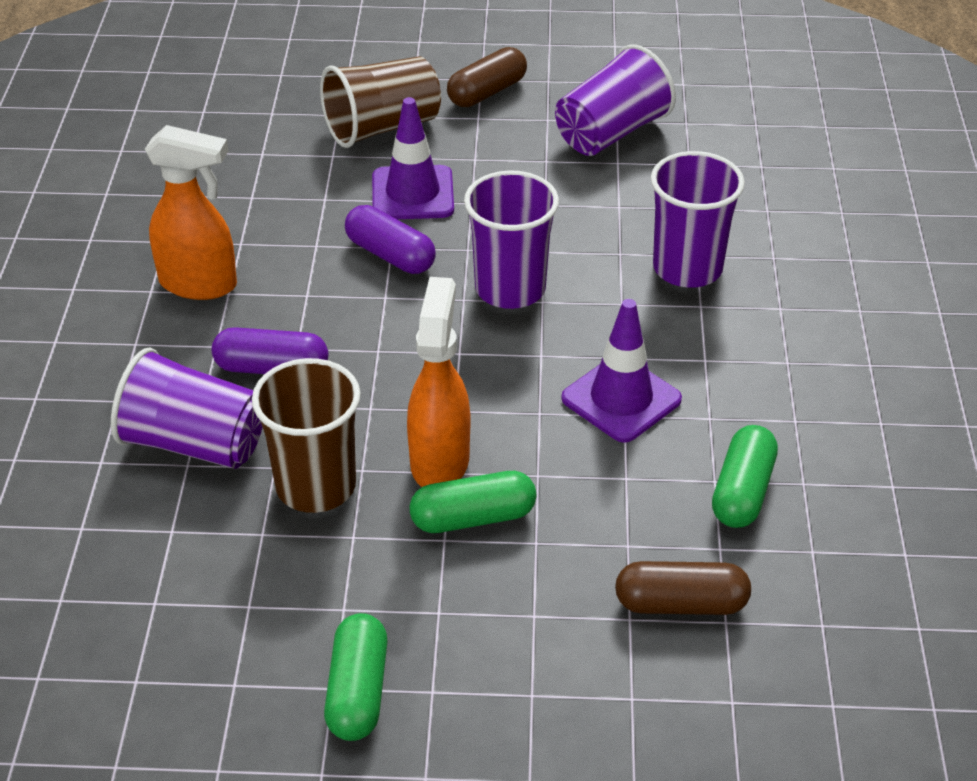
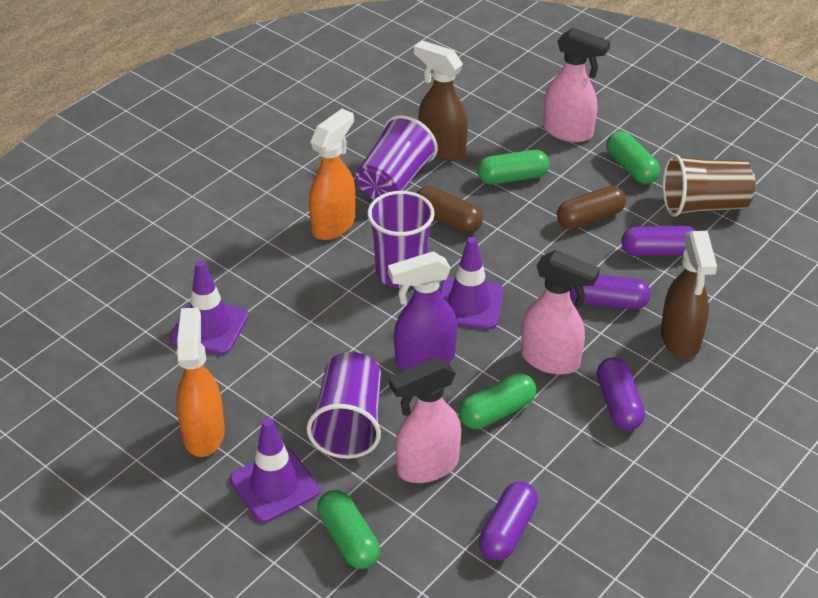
brown cup: [252,358,361,513] [320,57,441,148] = 2 -> [663,154,755,217] = 1
brown spray bottle: none = 0 -> [414,40,468,161] [661,231,717,358] = 2
green capsule: [324,613,387,741] [409,471,536,533] [712,425,778,528] = 3 -> [317,490,380,569] [459,373,537,429] [477,150,549,184] [606,131,660,184] = 4
pink spray bottle: none = 0 -> [389,357,461,483] [521,250,600,375] [543,28,610,142] = 3
purple capsule: [212,327,328,374] [345,205,436,274] = 2 -> [479,481,538,561] [570,274,651,309] [597,357,645,430] [621,226,696,256] = 4
purple cup: [111,348,262,469] [464,170,559,309] [555,45,676,156] [651,151,745,288] = 4 -> [307,352,381,459] [356,115,438,200] [367,191,435,288] = 3
purple spray bottle: none = 0 -> [388,251,457,370] = 1
purple traffic cone: [372,97,454,219] [561,299,682,443] = 2 -> [170,260,248,355] [230,418,320,523] [440,237,504,329] = 3

